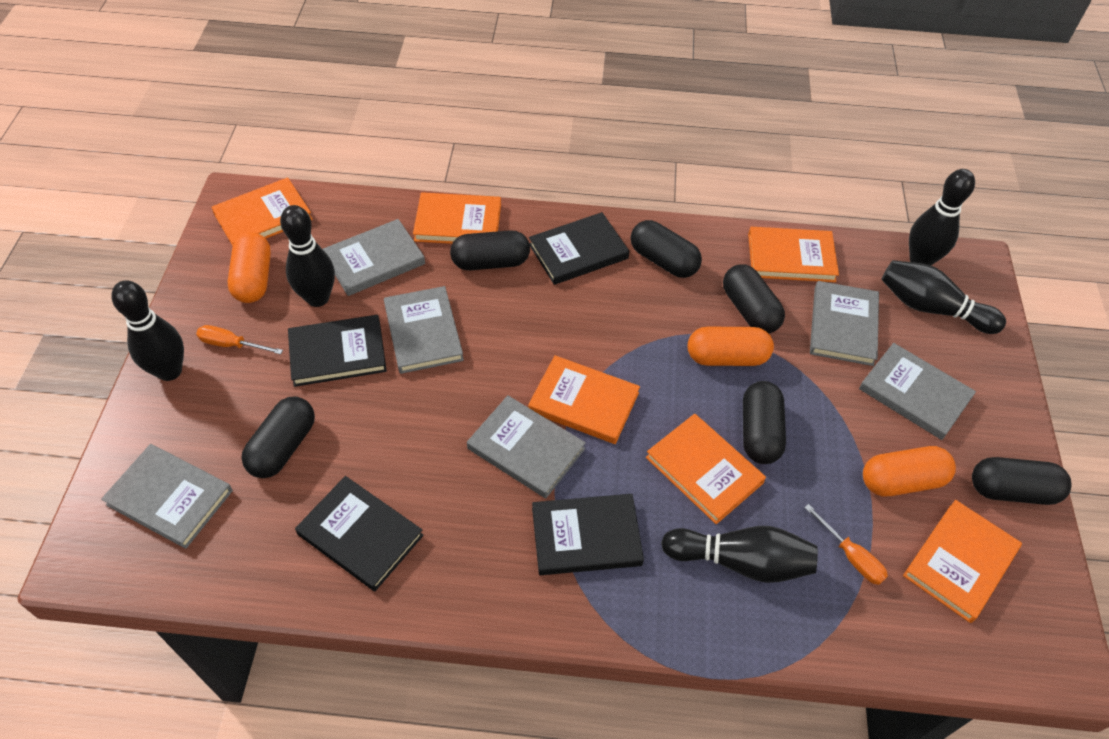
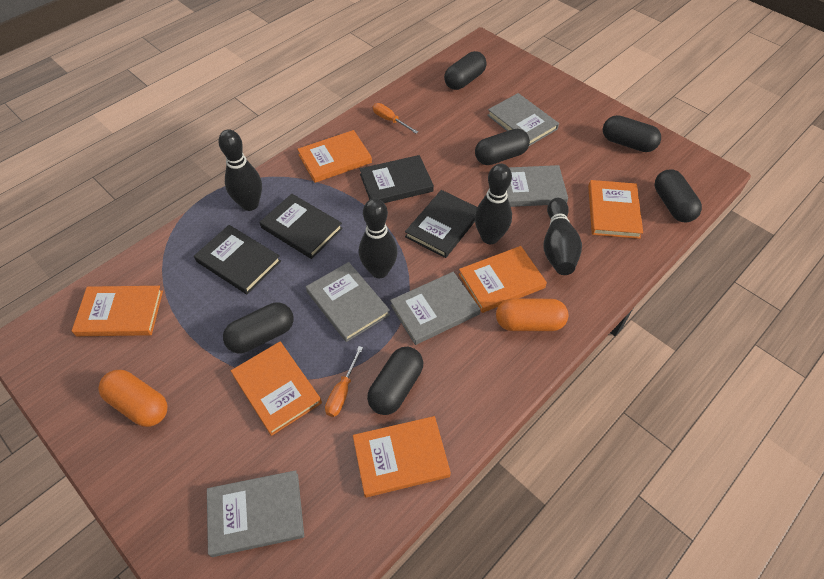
black bowling pin: [111,280,184,381] [280,205,335,307] [661,526,818,583] [882,260,1006,334] [909,169,975,266] = 5 -> [218,129,262,211] [359,198,398,278] [475,164,512,244] [544,198,582,275] = 4
grey book: [101,444,233,549] [323,219,425,296] [384,286,464,374] [467,395,586,498] [810,281,879,366] [859,343,976,440] = 6 -> [207,470,304,557] [306,262,390,342] [390,272,480,345] [487,93,559,146] [507,165,568,207] = 5
orange capsule: [228,232,271,303] [688,327,774,366] [863,446,956,496] = 3 -> [99,370,168,427] [496,299,568,331] = 2

